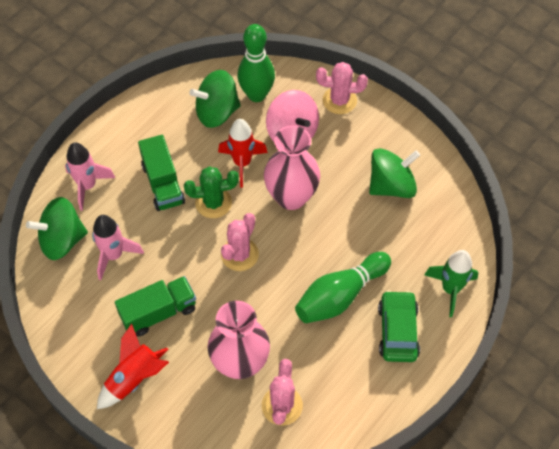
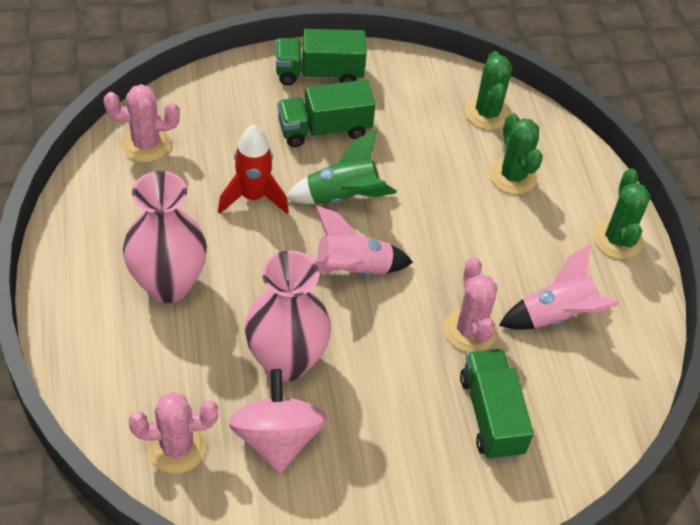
green bowling pin: [237,24,275,102] [295,252,391,323] = 2 -> none = 0
green cactus: [184,166,239,218] = 1 -> [464,51,512,130] [489,113,543,194] [593,168,650,259] = 3
green car: [378,290,420,362] = 1 -> none = 0
green spinning top: [26,197,88,260] [189,70,241,128] [369,148,420,198] = 3 -> none = 0
green truck: [115,276,196,337] [138,135,185,211] = 2 -> [276,29,367,85] [277,80,376,147] [460,349,534,460] = 3
red rocket: [97,323,169,409] [218,119,268,187] = 2 -> [218,124,289,214] = 1

